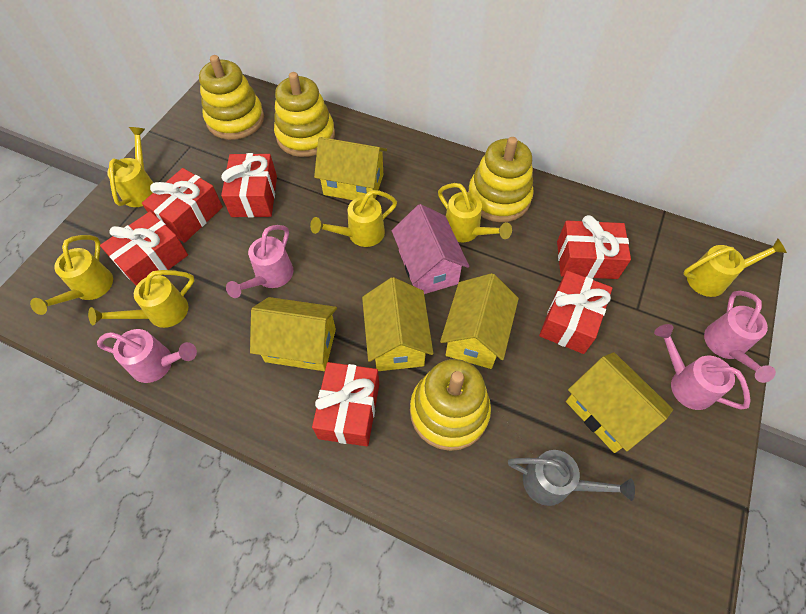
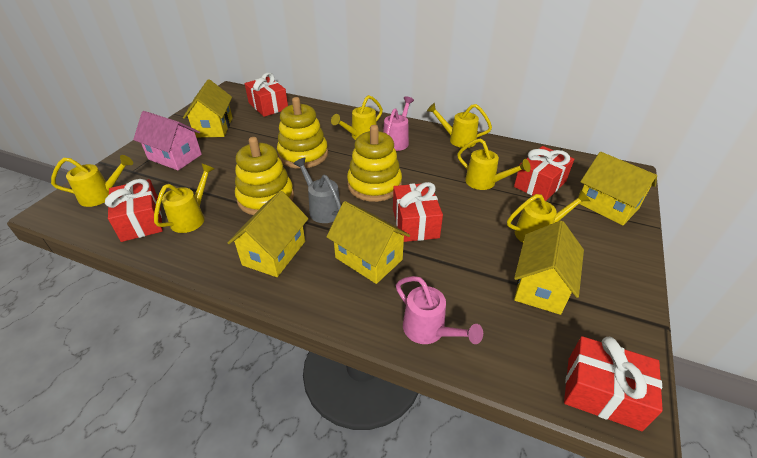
pink watering can: [97,329,197,383] [226,225,293,298] [654,324,751,410] [704,291,776,383] = 4 -> [383,96,414,151] [396,276,483,344] = 2
red gift: [100,211,188,286] [142,168,223,243] [221,153,277,217] [312,362,379,446] [539,271,612,354] [557,215,631,279] = 6 -> [105,179,163,242] [245,72,288,117] [393,182,443,242] [514,146,574,201] [564,336,663,431] = 5
yellow stacking toy: [199,55,264,140] [274,72,335,157] [410,359,491,451] [468,137,534,222] = 4 -> [235,137,294,215] [277,97,328,169] [347,125,402,202] = 3

